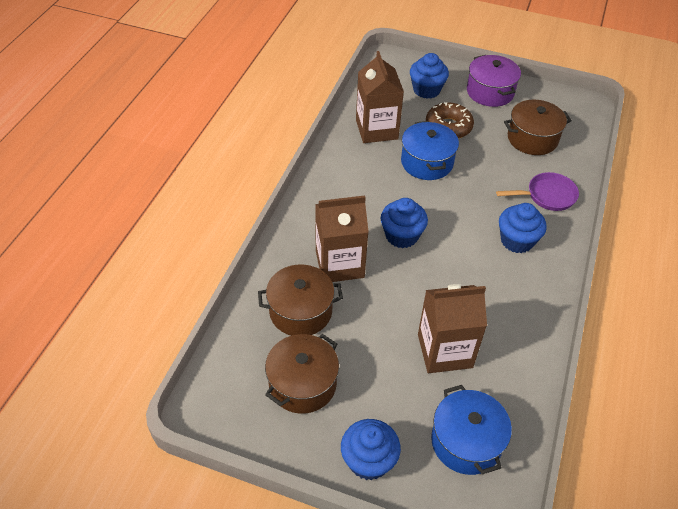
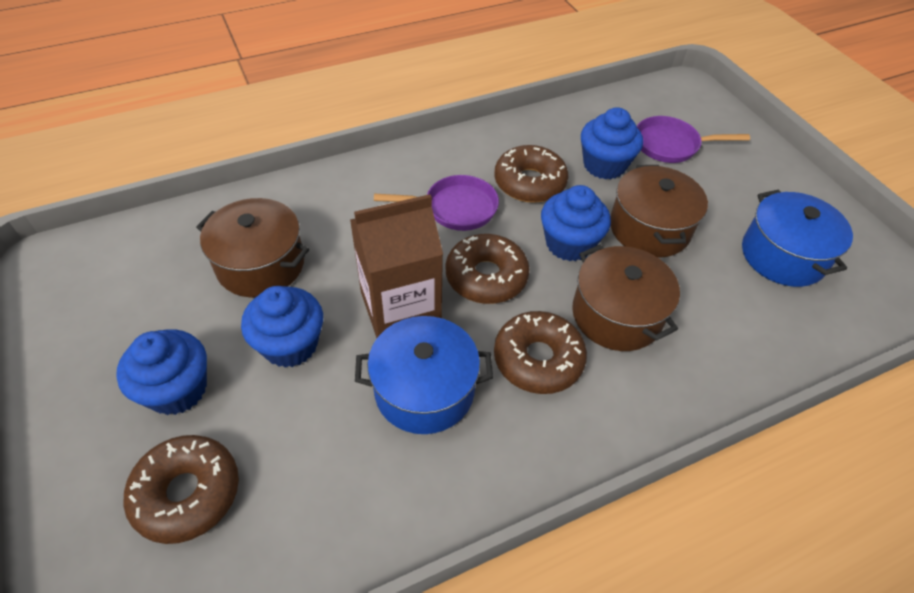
brown carton: [315,195,369,282] [356,51,404,143] [418,284,487,373] = 3 -> [350,194,443,338] = 1
brown donut: [426,102,474,138] = 1 -> [123,435,239,544] [446,234,530,304] [494,145,568,203] [494,311,587,394] = 4
purple pan: [496,172,579,211] = 1 -> [374,175,499,231] [637,116,750,163] = 2
purple pot: [467,55,521,107] = 1 -> none = 0

